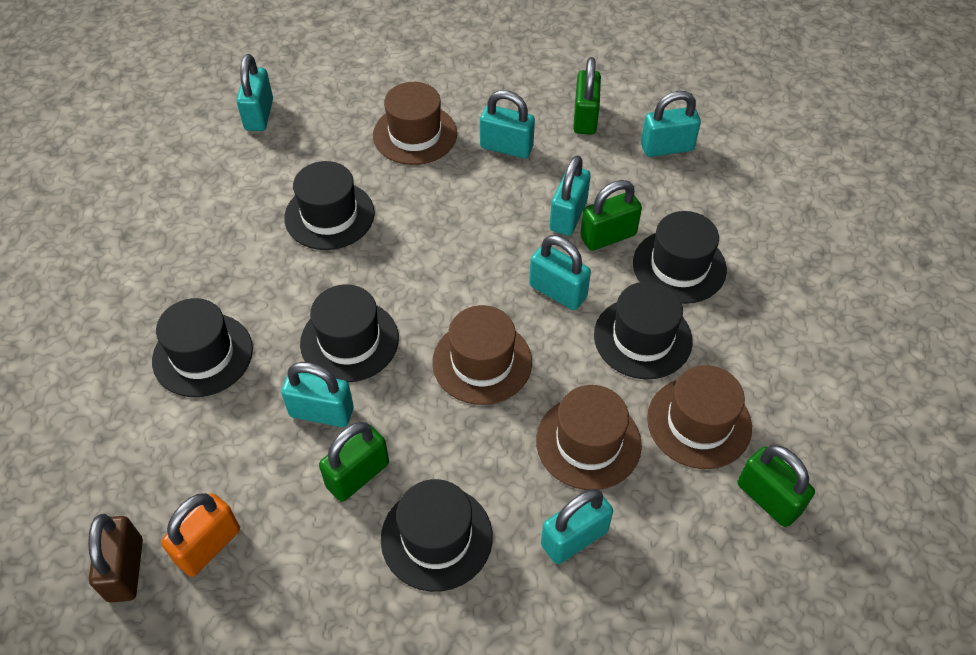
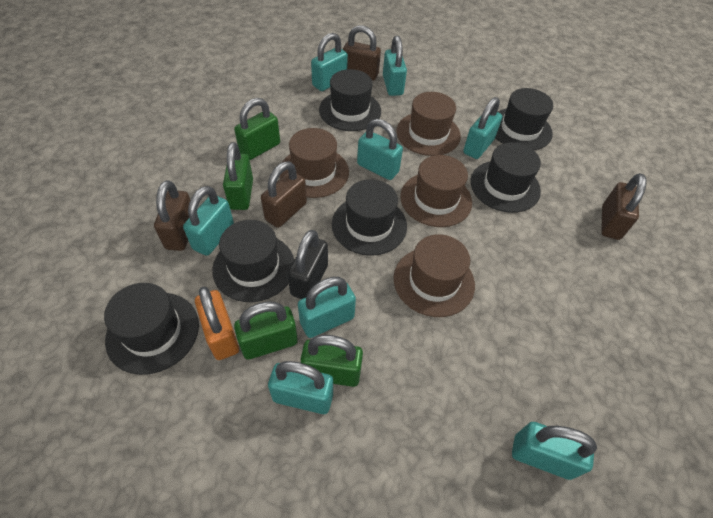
black padlock: none = 0 -> [287,230,328,299] = 1
brown padlock: [88,514,143,602] = 1 -> [154,180,190,251] [261,161,307,228] [343,25,381,81] [601,173,647,240] = 4
turquoise padlock: [237,54,273,131] [281,362,354,427] [480,90,535,158] [529,235,591,310] [541,489,613,564] [549,155,591,236] [641,91,701,157] = 7 -> [183,186,234,256] [268,361,333,414] [298,277,356,338] [311,33,348,91] [357,119,403,180] [383,36,407,96] [463,97,502,159] [512,422,597,480] = 8

